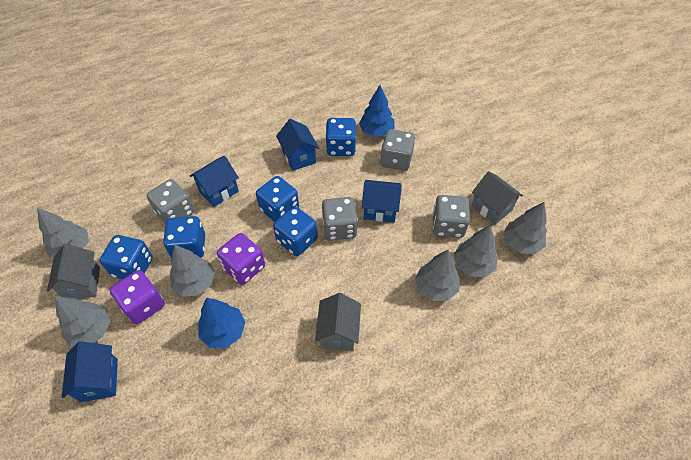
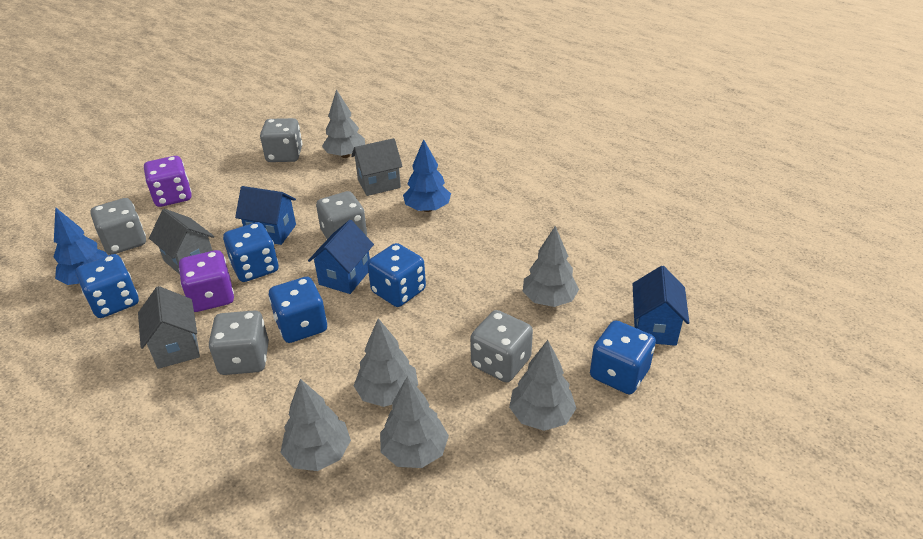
blue house: [62,341,118,402] [190,156,239,207] [276,119,319,171] [362,180,402,222] = 4 -> [235,186,296,245] [308,220,374,294] [633,266,689,346] = 3
grey dice: [147,179,194,224] [322,197,358,240] [380,129,415,171] [432,195,470,238] = 4 -> [90,198,146,255] [209,310,269,375] [260,118,302,162] [316,191,367,239] [470,310,533,382] = 5

